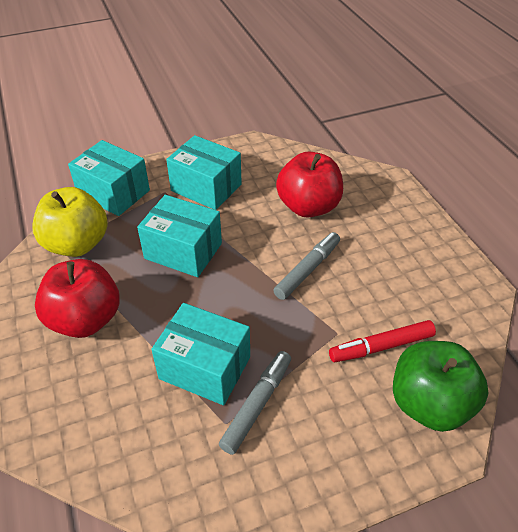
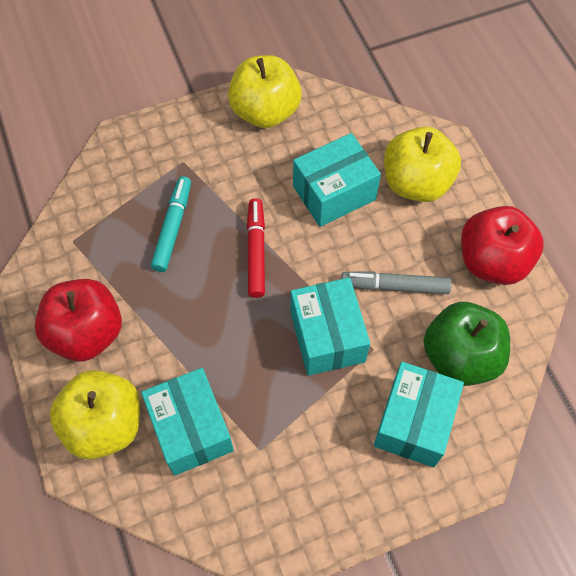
grey marker: [219,351,291,455] [273,232,340,300] = 2 -> [341,271,452,294] = 1
turquoise marker: none = 0 -> [151,176,191,272] = 1
yellow apple: [32,187,108,257] = 1 -> [50,370,140,460] [228,55,302,128] [384,127,461,202] = 3

